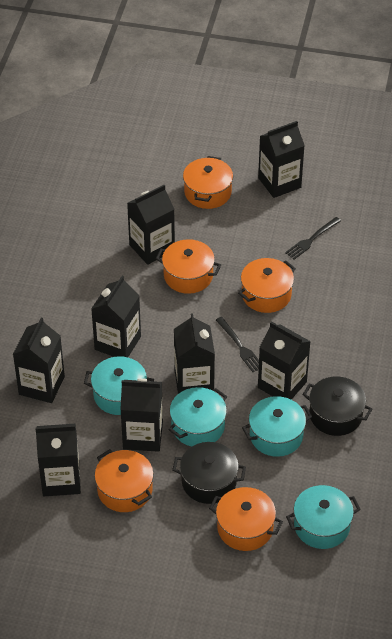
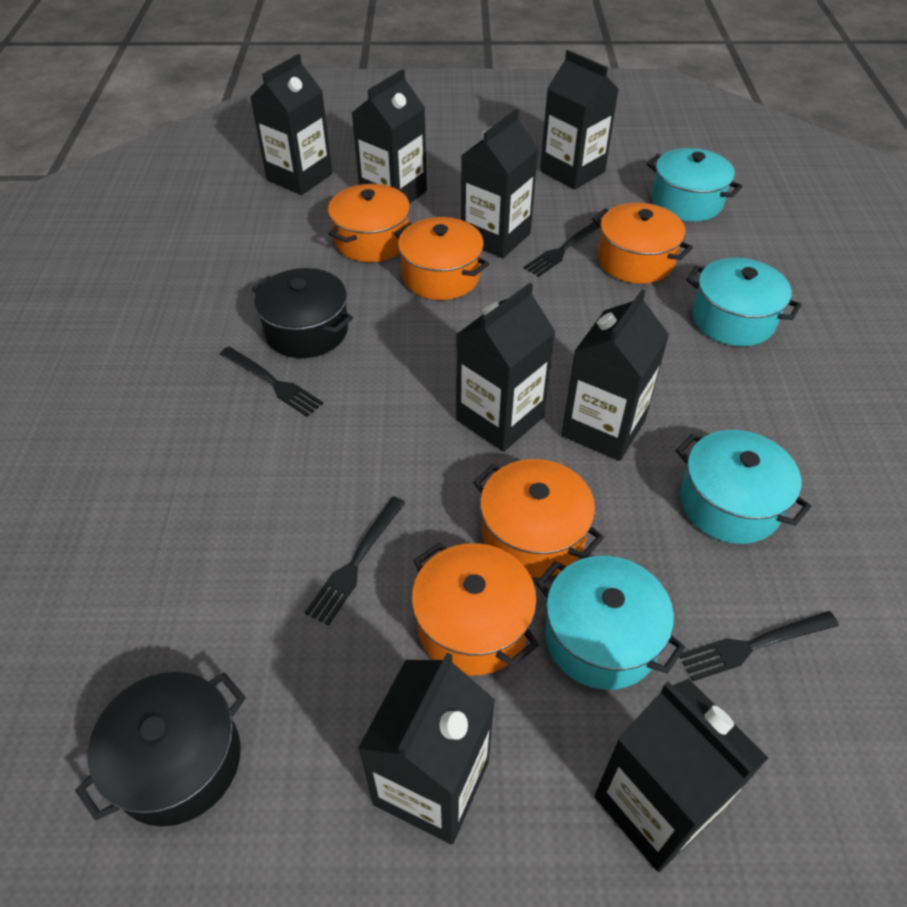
black fork: [216,317,259,372] [285,217,341,259] = 2 -> [220,347,324,417] [305,496,405,625] [524,219,601,277] [680,611,839,681] = 4

